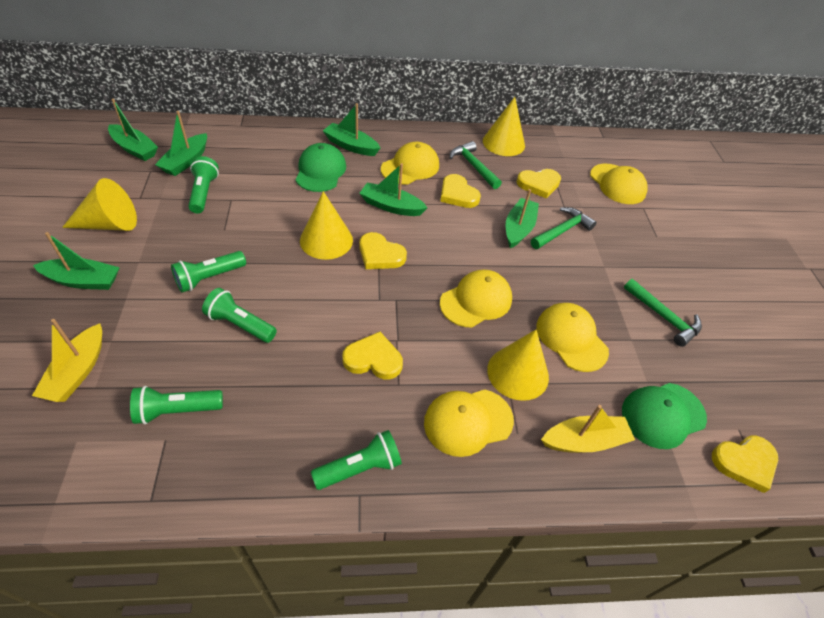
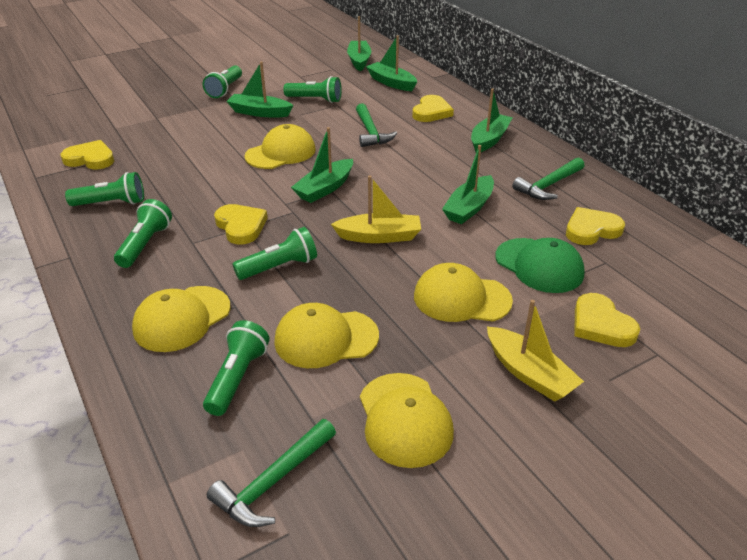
green cap: [296,143,346,192] [622,383,707,449] = 2 -> [495,238,585,293] = 1
green flashlight: [130,386,223,425] [171,251,246,293] [188,156,219,213] [202,288,277,343] [311,430,402,490] = 5 -> [65,172,144,206] [114,199,172,268] [203,65,242,98] [203,320,270,416] [232,227,317,280] [283,76,342,103] = 6
yellow cone: [62,178,137,231] [300,191,353,260] [483,97,525,156] [487,329,549,401] = 4 -> none = 0

